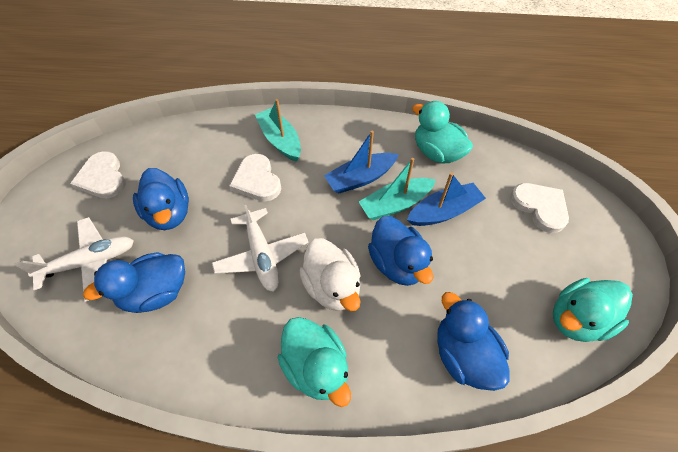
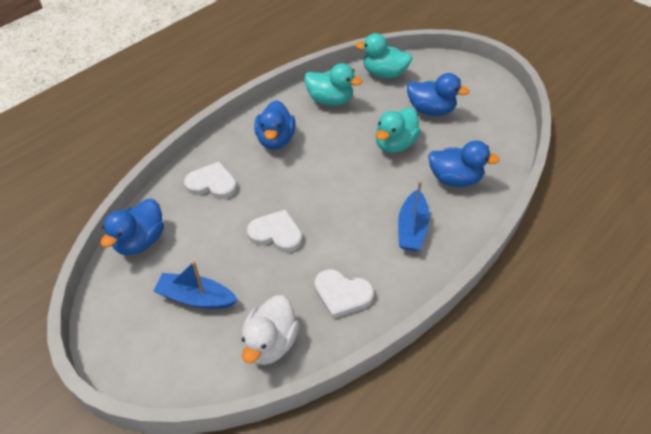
turquoise boat: [255,99,301,162] [359,158,436,220] = 2 -> none = 0
white plane: [14,217,134,302] [212,199,309,292] = 2 -> none = 0

